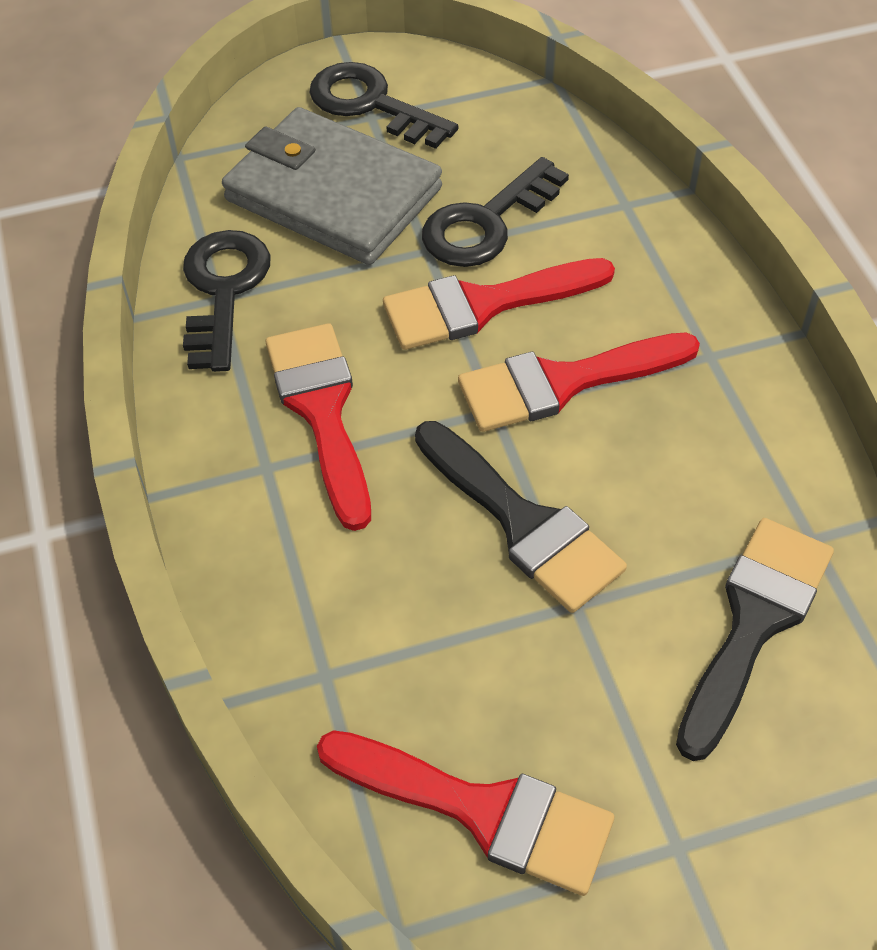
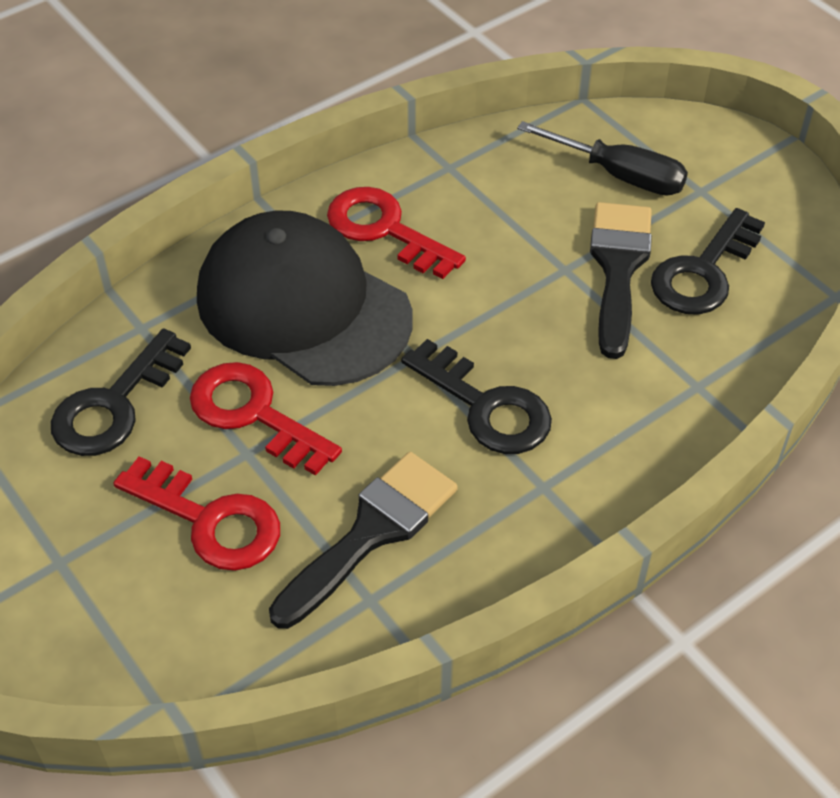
black cap: none = 0 -> [197,211,413,386] = 1
black screwdriver: none = 0 -> [517,121,688,196] = 1
grey wallet: [222,107,442,265] = 1 -> none = 0
red brush: [266,323,371,531] [317,730,614,896] [383,258,615,350] [458,332,700,432] = 4 -> none = 0
red key: none = 0 -> [113,456,280,571] [190,362,342,476] [327,187,466,279] = 3

